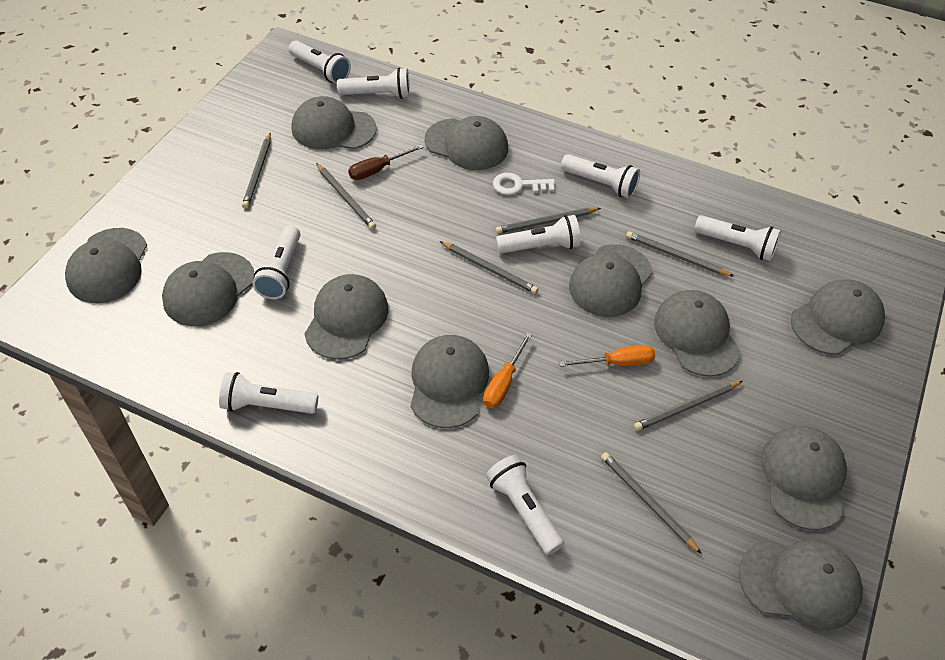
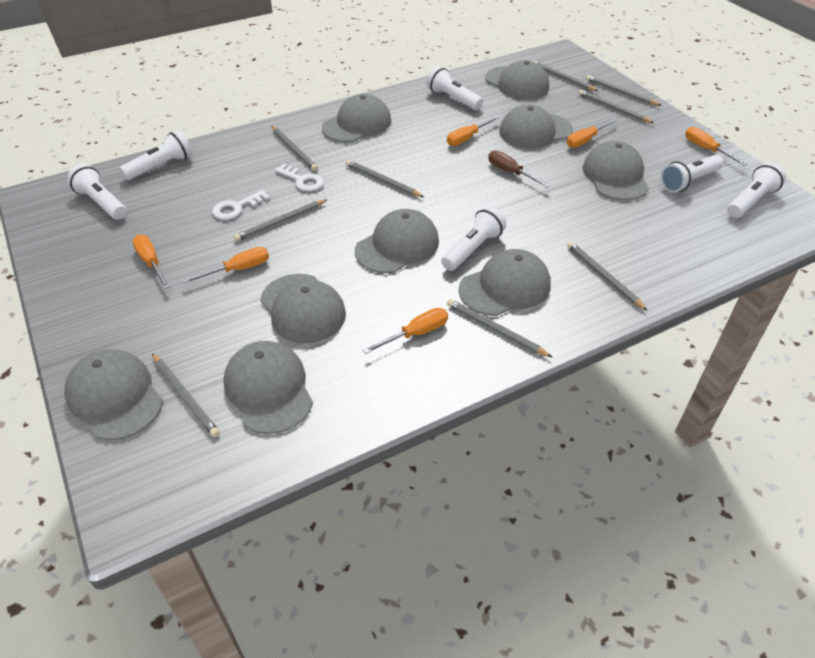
grey cap: [65,228,147,303] [162,252,254,326] [291,96,377,149] [304,274,388,360] [410,335,489,428] [425,116,508,170] [569,244,653,317] [654,290,741,377] [738,541,863,630] [761,426,847,530] [791,279,885,355] = 11 -> [64,349,163,440] [223,341,313,434] [260,274,346,343] [322,94,391,142] [355,209,439,273] [459,249,551,316] [485,60,549,99] [499,105,573,148] [582,141,649,200] = 9
grey pencil: [242,133,271,208] [316,163,376,229] [440,241,538,294] [496,208,601,234] [601,452,702,554] [626,231,734,277] [634,381,743,431] = 7 -> [152,353,220,437] [234,200,327,241] [272,126,318,171] [346,160,424,197] [447,299,553,358] [533,60,598,91] [567,242,648,311] [578,89,654,123] [586,75,661,106] = 9
orange screwdriver: [483,332,532,408] [559,345,655,367] = 2 -> [132,235,170,289] [182,247,269,283] [363,308,448,354] [447,116,500,146] [567,118,618,148] [685,127,747,166] = 6
white flashlight: [219,372,318,414] [252,225,300,299] [289,40,351,84] [337,68,410,99] [486,455,564,555] [496,215,581,254] [561,154,640,198] [694,215,781,261] = 8 -> [67,164,127,220] [120,130,192,180] [426,66,483,110] [441,206,506,271] [661,155,724,193] [727,163,786,218] = 6
white key: [493,173,555,195] = 1 -> [212,190,270,220] [275,163,324,191] = 2

